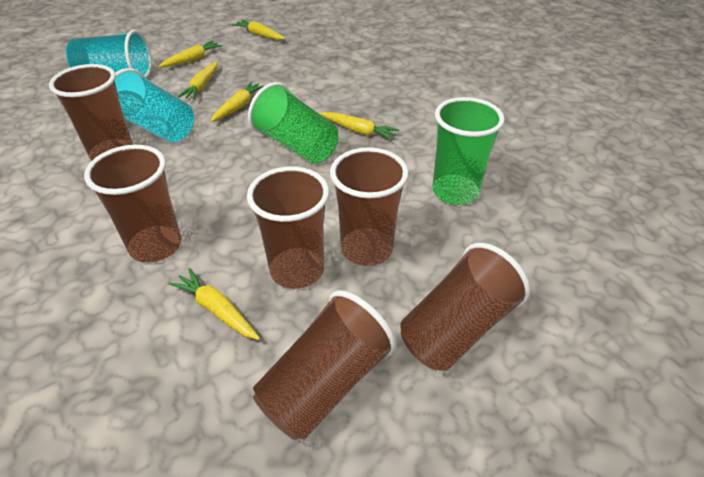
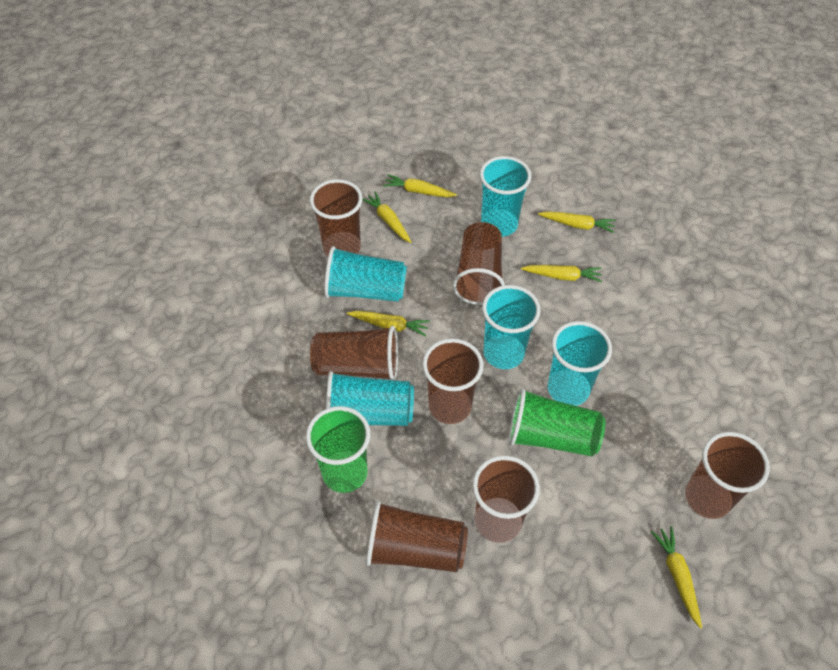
brown cup: [49,64,133,160] [84,145,182,262] [247,166,329,289] [253,290,397,440] [330,147,409,266] [400,243,531,371] = 6 -> [310,179,363,256] [310,326,398,380] [366,501,468,572] [422,339,483,424] [452,222,505,305] [472,455,540,543] [685,432,770,519] = 7
turquoise cup: [66,30,152,78] [115,68,194,142] = 2 -> [324,246,407,302] [326,371,414,426] [480,156,531,237] [482,285,541,369] [548,321,612,406] = 5

